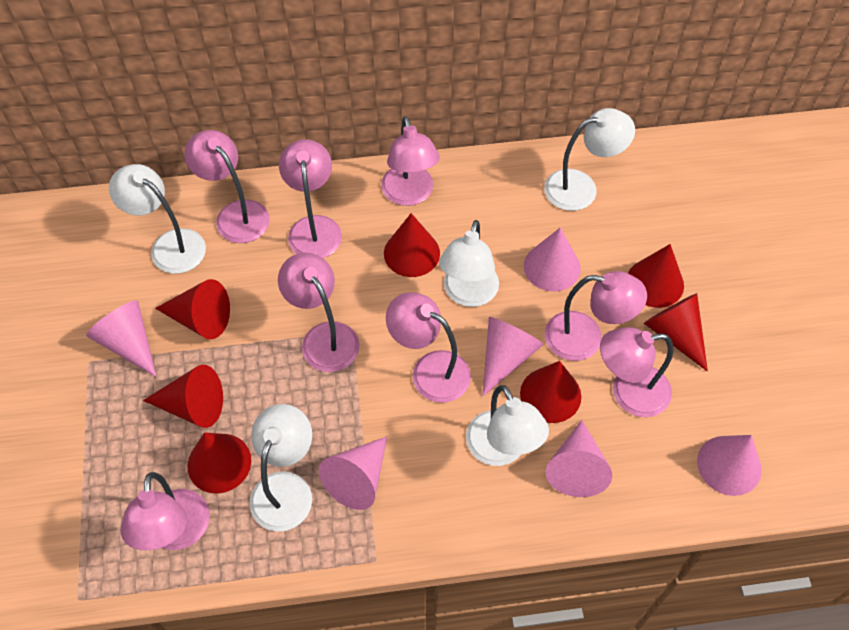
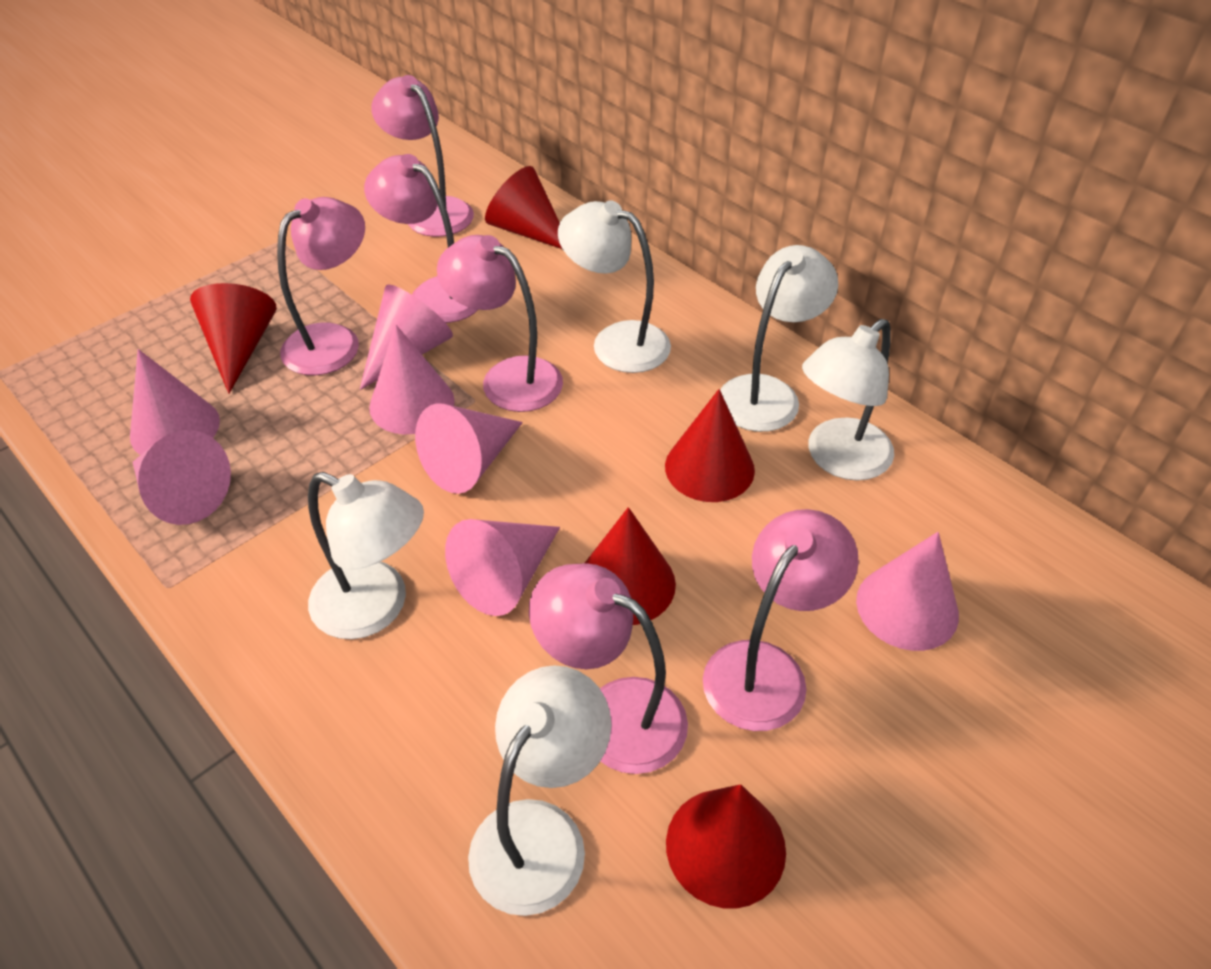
pink cone: [86,300,156,377] [319,437,387,510] [483,317,544,396] [524,228,580,292] [545,420,612,497] [697,435,762,496] = 6 -> [130,349,220,455] [133,430,231,525] [360,285,453,390] [369,325,455,434] [415,403,523,494] [445,519,560,616] [856,532,959,651] = 7
pink lamp: [120,472,210,550] [184,130,270,243] [278,253,359,372] [279,139,342,258] [381,116,440,206] [386,292,471,403] [545,271,647,361] [600,327,673,417] = 8 -> [277,197,365,375] [364,154,478,323] [371,75,474,237] [437,235,563,412] [529,563,688,774] [703,509,859,731] = 6
red cone: [143,365,223,428] [155,279,230,339] [188,433,251,494] [384,213,440,277] [520,361,581,423] [628,244,684,308] [644,293,708,372] = 7 -> [190,283,277,394] [485,166,562,249] [585,507,676,625] [665,389,755,502] [666,784,786,909] = 5

